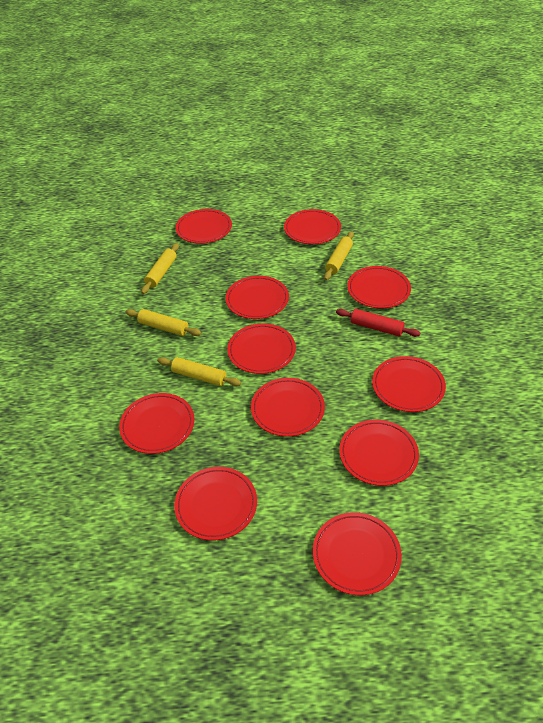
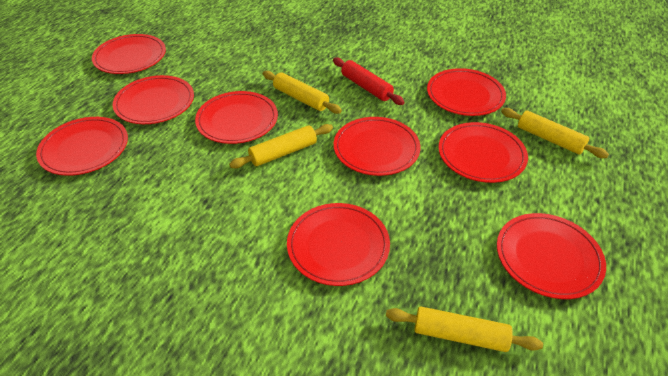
red plate: [119,393,195,454] [174,467,257,540] [176,209,232,244] [226,276,289,319] [227,323,296,374] [251,378,325,437] [284,209,341,244] [313,512,402,595] [339,420,419,486] [347,266,411,308] [372,356,446,412] = 11 -> [36,117,128,176] [92,34,166,74] [113,75,194,124] [195,91,278,144] [287,203,390,286] [334,117,420,176] [427,68,506,116] [438,122,528,183] [497,213,606,299] = 9

